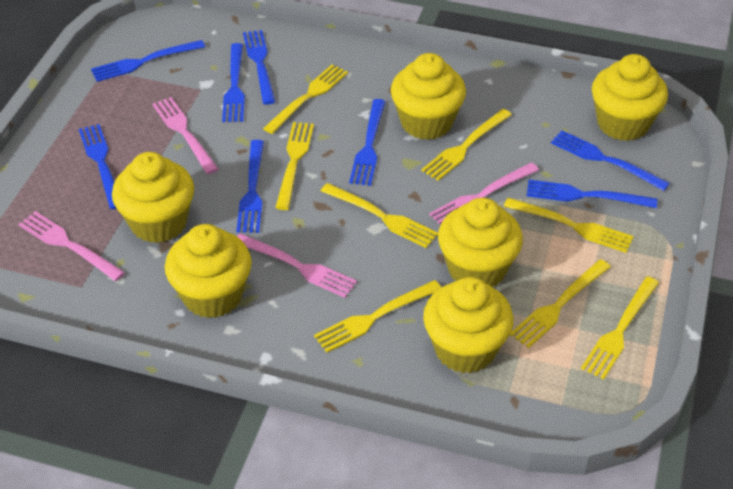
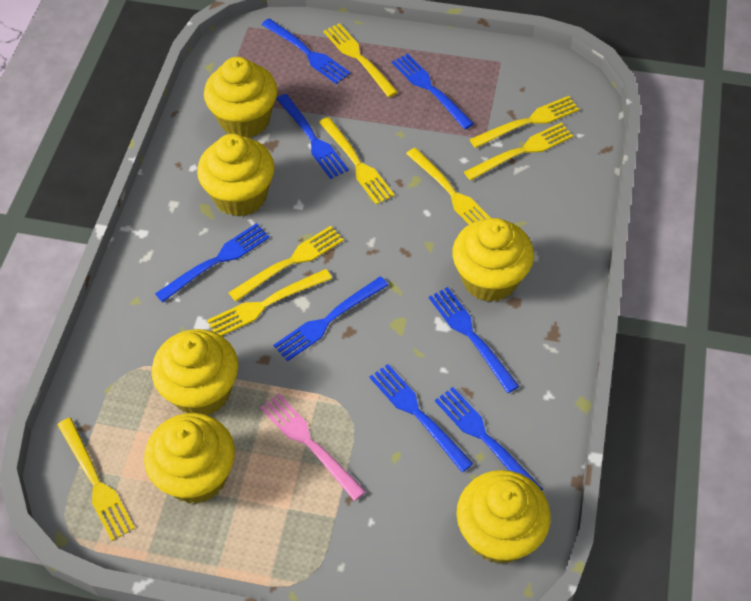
pink fork: [19,211,125,281] [153,97,219,174] [237,233,357,298] [429,162,539,224] = 4 -> [260,393,366,501] = 1

